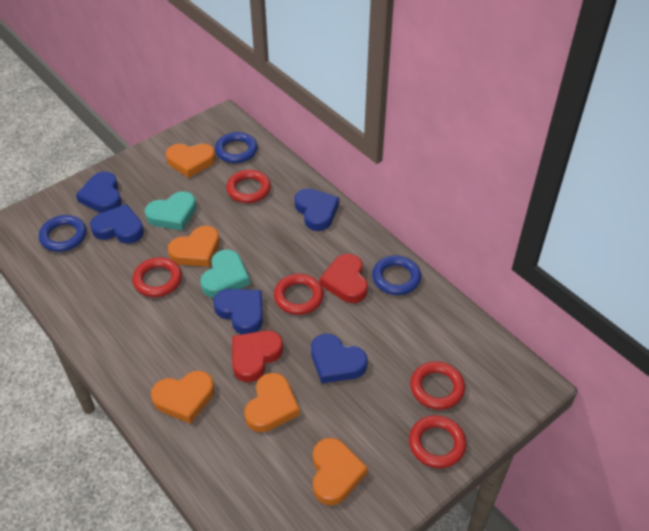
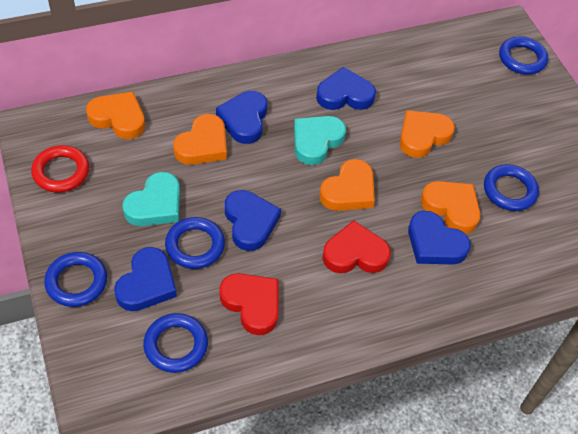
blue ring: [39,215,87,252] [215,132,258,163] [372,255,421,295] = 3 -> [44,252,107,307] [143,313,208,373] [165,217,225,269] [484,164,539,211] [499,36,548,75] = 5
red ring: [133,257,182,297] [226,170,271,203] [274,274,324,315] [409,415,466,468] [410,361,465,410] = 5 -> [31,145,89,192] = 1

